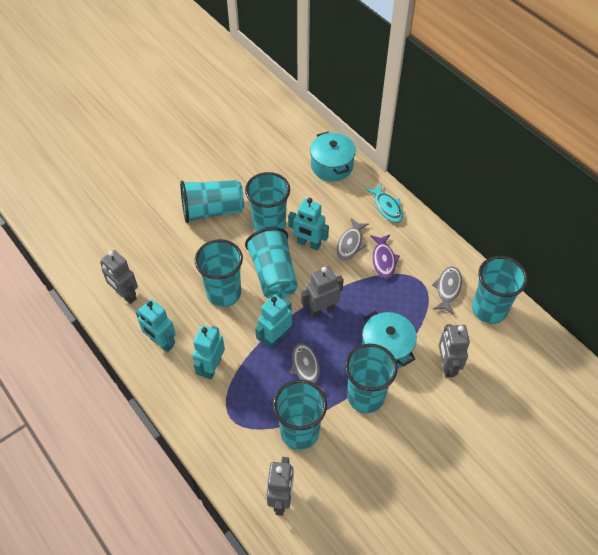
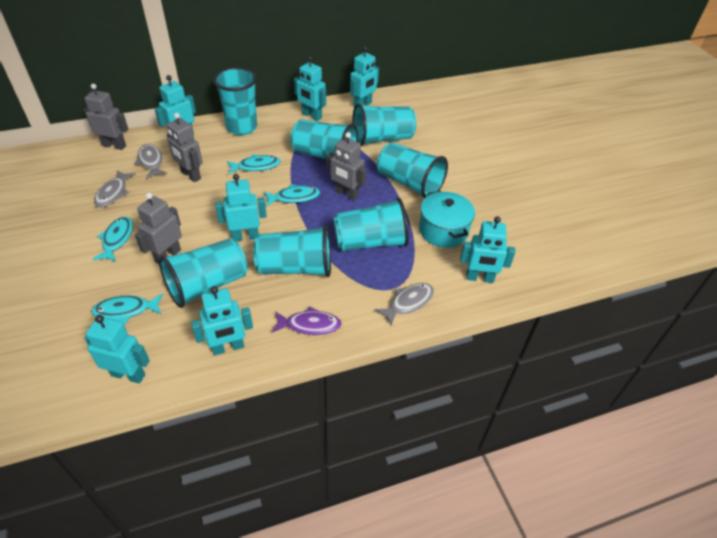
turquoise fish: [365,184,403,223] = 1 -> [91,293,163,324] [93,216,133,262] [227,154,281,174] [264,184,320,206] = 4
turquoise pot: [310,132,356,181] [362,311,417,369] = 2 -> [419,191,475,248] = 1
turquoise robot: [135,299,176,352] [193,325,225,379] [255,295,292,349] [288,198,329,250] = 4 -> [85,315,150,384] [155,75,196,134] [191,286,253,355] [215,174,267,241] [294,56,326,121] [350,46,379,107] [460,216,516,283] = 7

